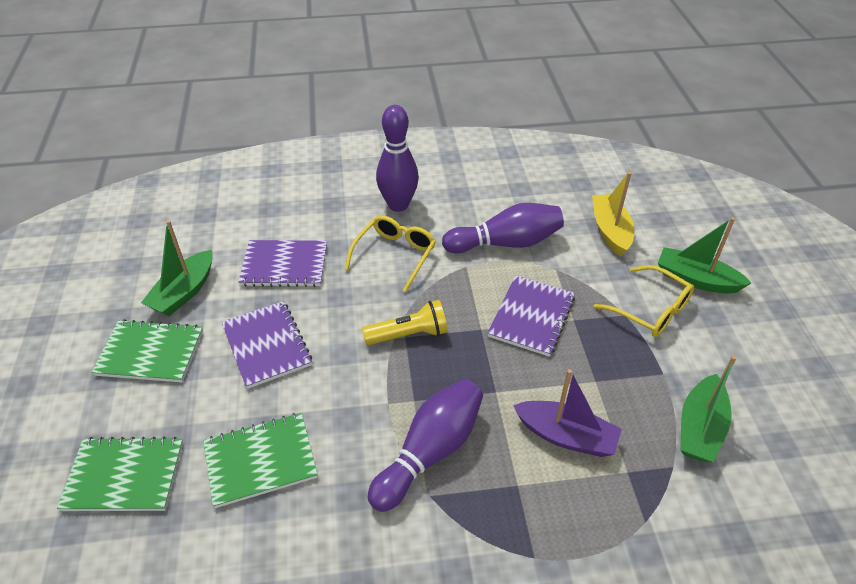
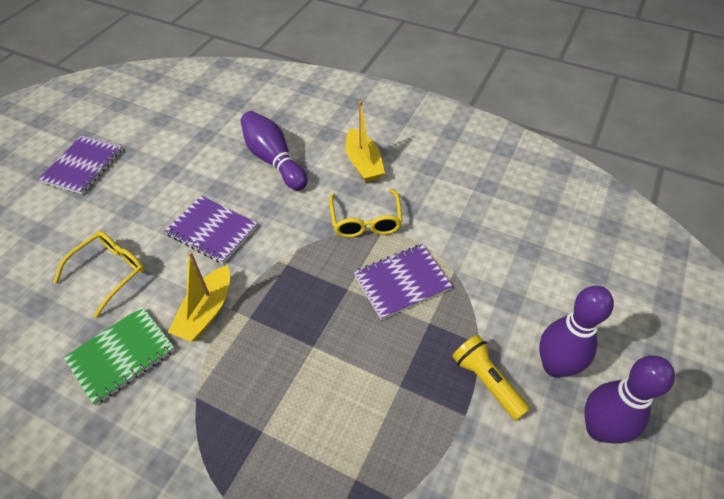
green boat: [141,220,213,316] [658,217,751,294] [680,356,736,462] = 3 -> none = 0
green notebook: [57,437,183,511] [92,319,203,382] [203,413,318,508] = 3 -> [63,306,175,406] = 1
purple boat: [513,369,622,457] = 1 -> none = 0
yellow boat: [592,172,634,256] = 1 -> [168,252,230,342] [345,101,385,183] = 2

